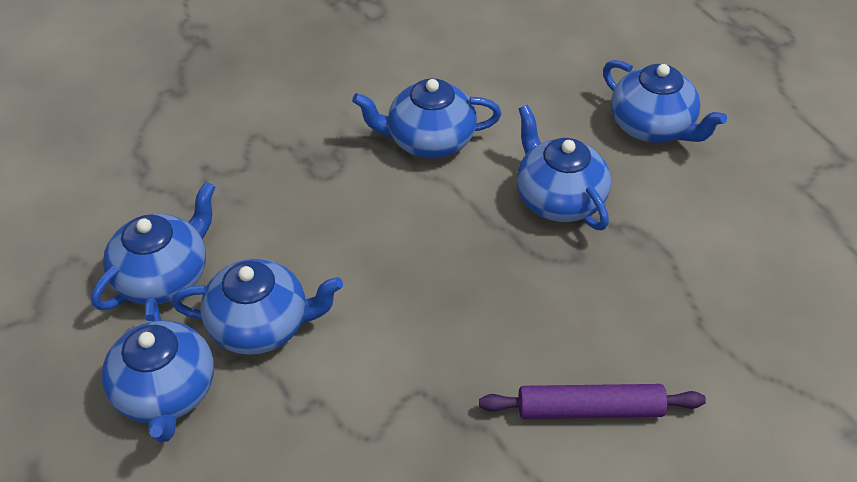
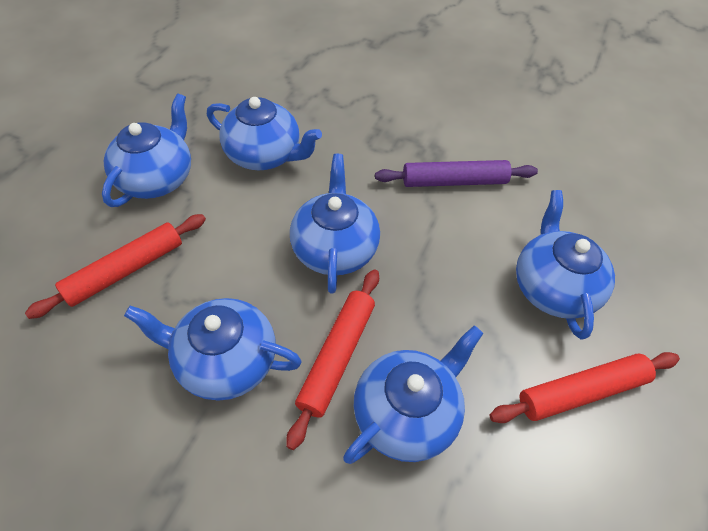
red rolling pin: none = 0 -> [25,214,206,319] [286,269,379,450] [490,352,680,423] = 3

